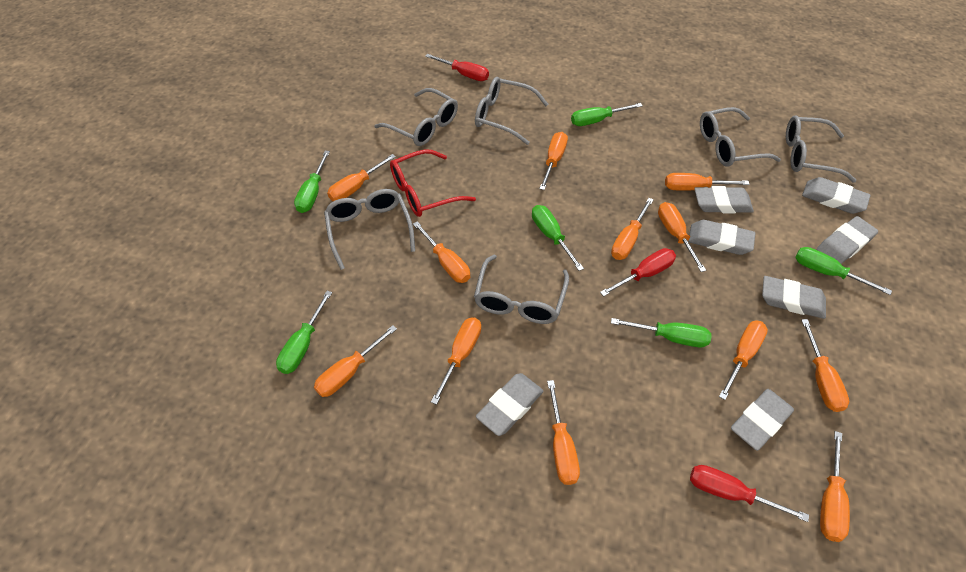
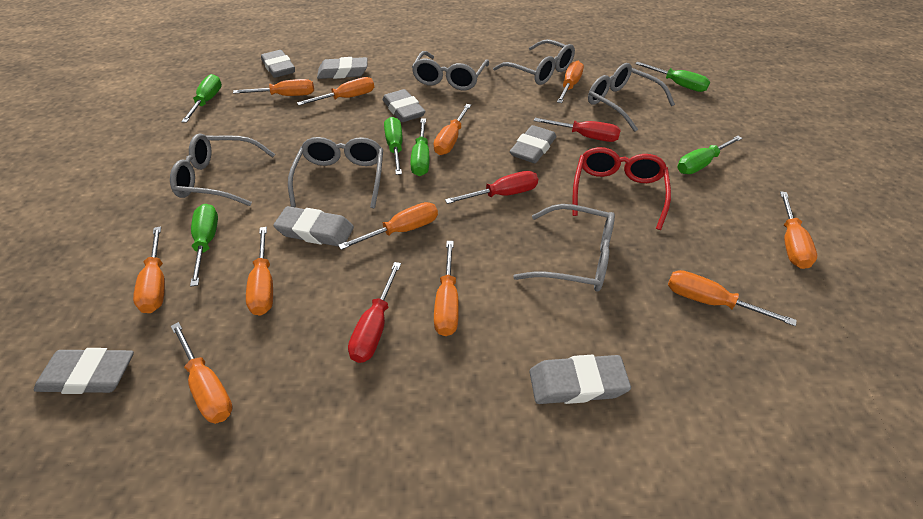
orange screwdriver: [314,325,397,397] [327,154,396,201] [413,221,470,283] [431,317,481,405] [539,132,568,190] [547,380,580,485] [611,198,654,260] [658,202,706,272] [665,173,750,191] [719,320,768,400] [802,319,849,412] [820,431,850,542] = 12 -> [133,226,165,313] [171,322,233,424] [233,79,314,96] [246,227,273,316] [297,77,374,105] [338,202,438,250] [434,104,471,155] [434,241,459,336] [557,61,584,103] [668,270,797,326] [780,191,817,269] = 11

